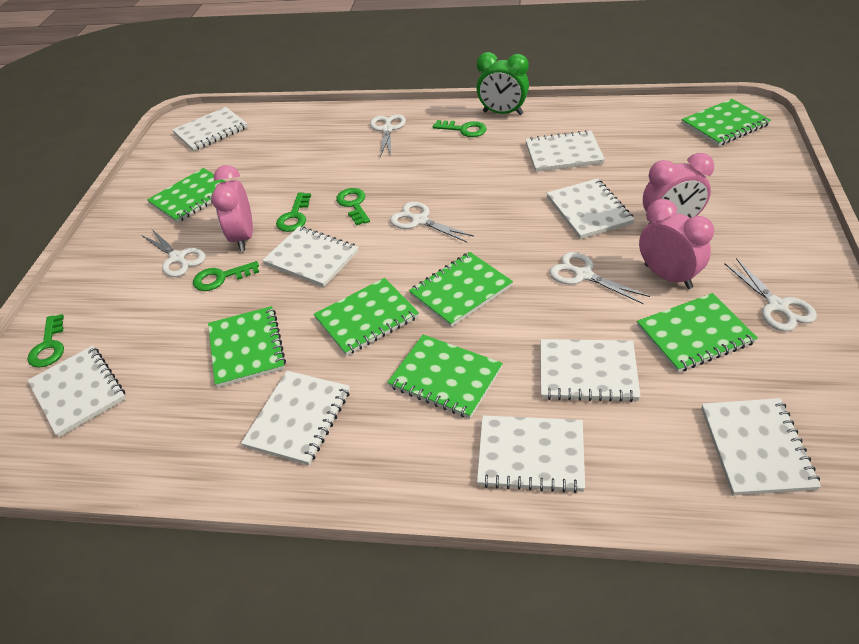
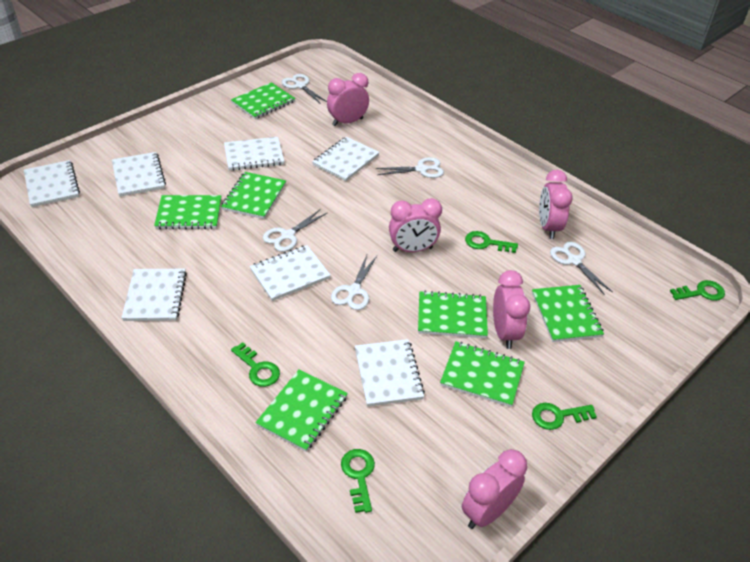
green clock: [476,52,529,115] = 1 -> none = 0
pink clock: [212,165,253,251] [639,199,714,289] [643,153,714,223] = 3 -> [327,73,369,126] [389,198,442,252] [462,449,527,529] [493,270,530,349] [539,170,573,239] = 5
white notebook: [28,346,126,437] [172,107,248,151] [241,371,350,465] [262,226,359,287] [477,415,585,493] [525,130,605,172] [540,339,641,402] [547,178,635,239] [701,398,821,495] = 9 -> [24,160,80,207] [112,152,166,197] [122,269,187,321] [224,137,284,171] [250,245,331,301] [312,137,380,181] [355,339,425,407] = 7

